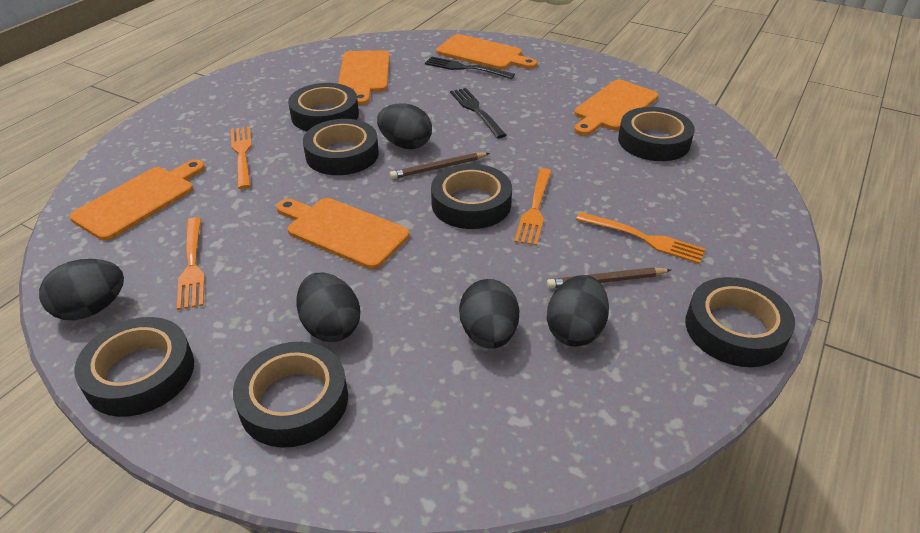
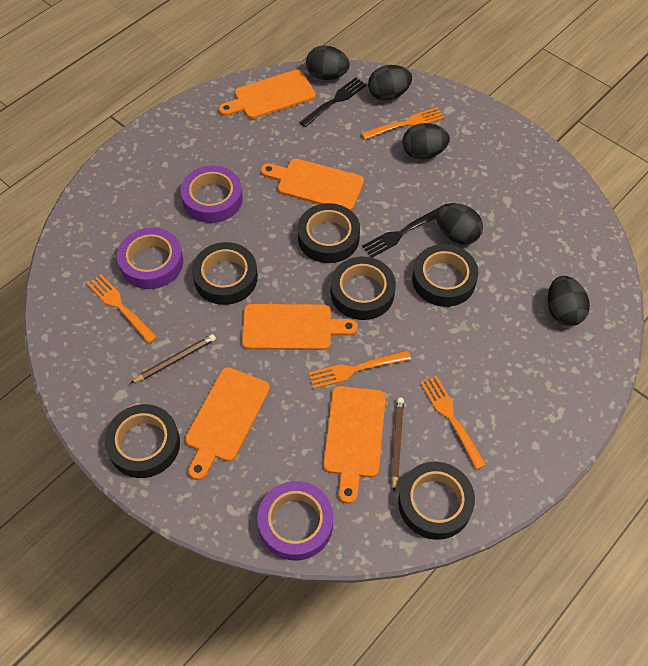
black tape: [74,317,194,417] [233,342,348,448] [288,83,359,131] [303,119,379,175] [431,164,512,229] [618,107,695,161] [685,277,795,367] = 7 -> [105,404,180,478] [192,242,258,305] [298,203,360,263] [331,257,396,320] [398,462,475,540] [412,244,479,307] = 6
purple tape: none = 0 -> [117,227,183,289] [181,165,243,223] [257,481,333,561] = 3

